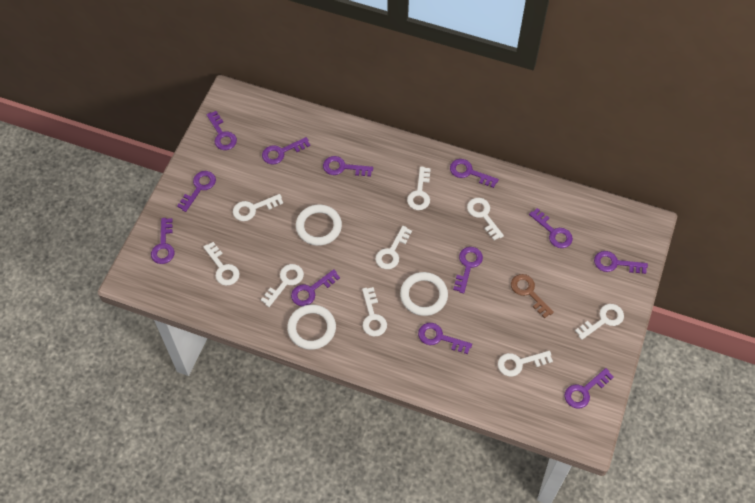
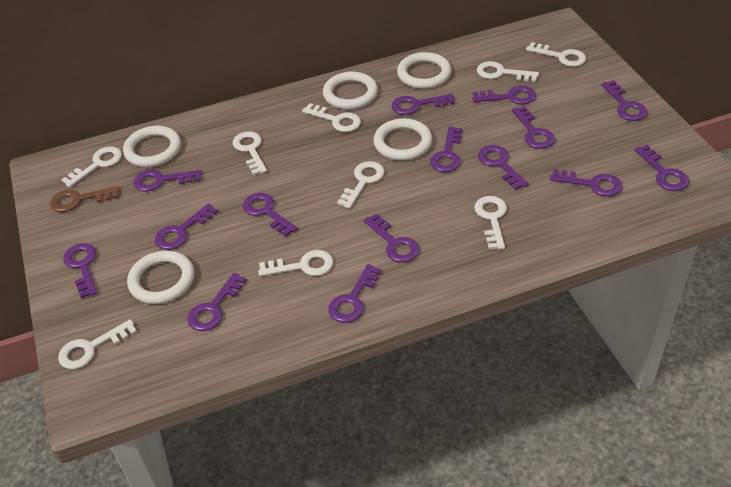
purple key: [151,218,175,264] [177,171,216,212] [207,111,237,150] [262,137,310,165] [291,269,340,306] [323,156,373,177] [418,323,472,354] [450,159,499,188] [453,247,483,293] [529,208,573,248] [564,368,613,408] [594,251,648,274] = 12 -> [63,243,97,298] [134,170,202,192] [155,203,218,250] [187,273,247,331] [243,193,298,237] [328,264,382,323] [364,213,419,263] [391,94,455,115] [430,127,462,172] [472,86,536,104] [478,145,529,190] [512,106,555,149] [550,169,623,197] [601,80,648,121] [634,145,689,191] = 15
white ring: [287,305,336,350] [296,205,342,246] [400,272,448,316] = 3 -> [123,126,181,167] [127,250,194,304] [323,71,378,110] [373,118,432,161] [397,52,452,89] = 5

